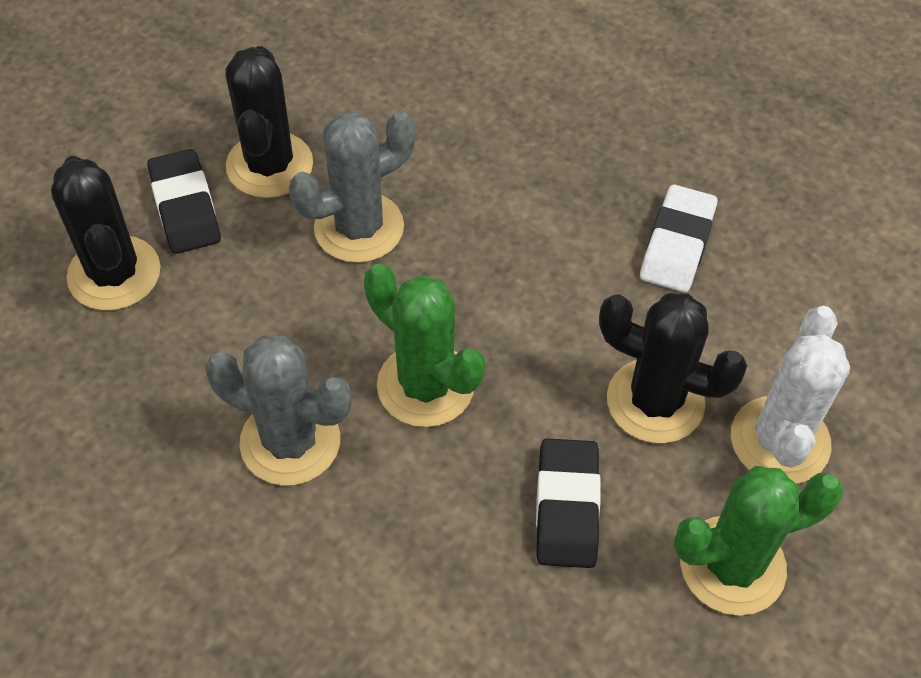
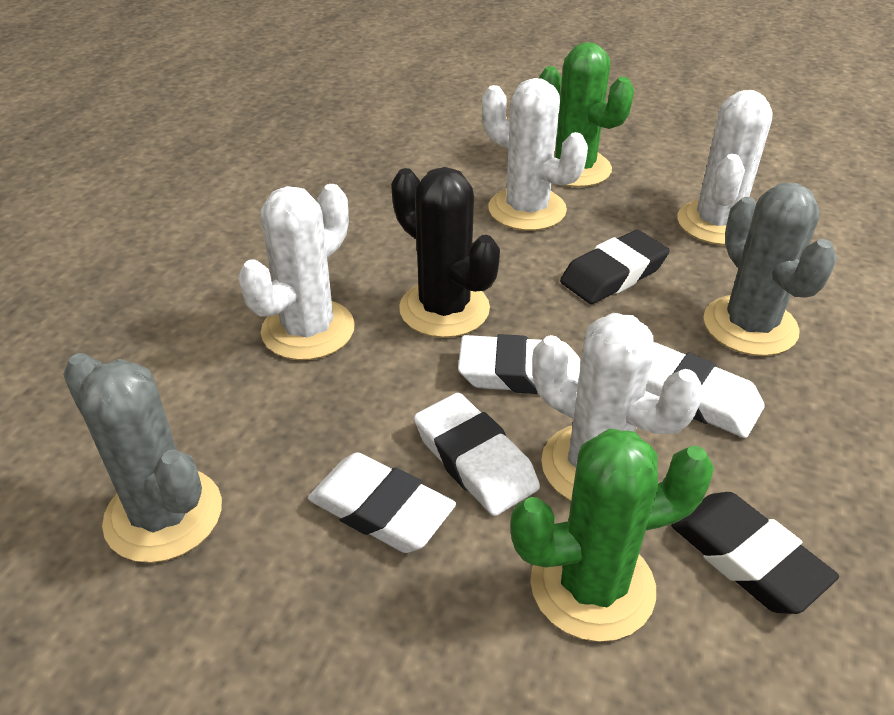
black cactus: [51,156,161,311] [225,46,313,198] [599,293,747,443] = 3 -> [391,167,500,338] = 1
white cactus: [731,306,850,484] = 1 -> [238,184,355,360] [482,78,588,231] [532,313,704,501] [677,90,773,245] = 4
white eraser: [640,184,718,292] = 1 -> [308,452,456,553] [414,393,540,516] [458,334,580,394] [646,342,765,438] = 4

